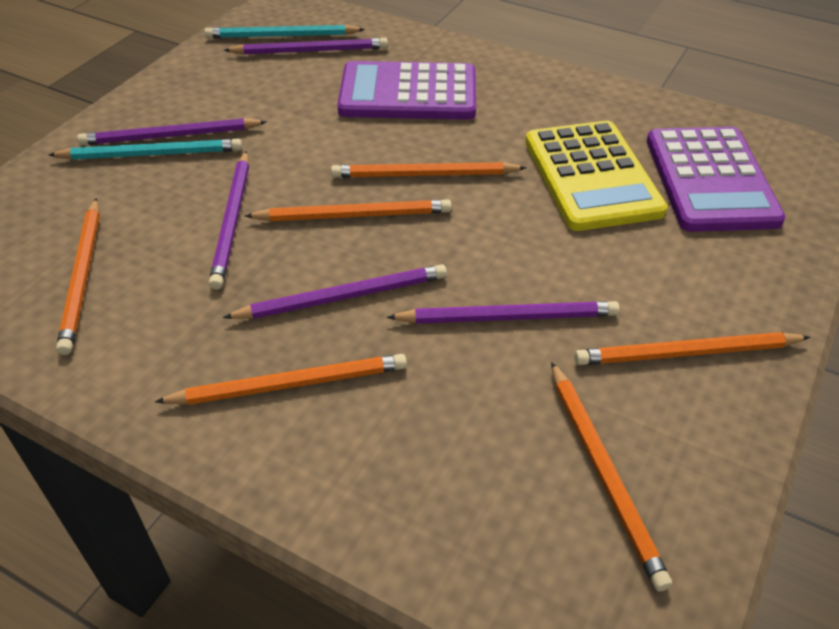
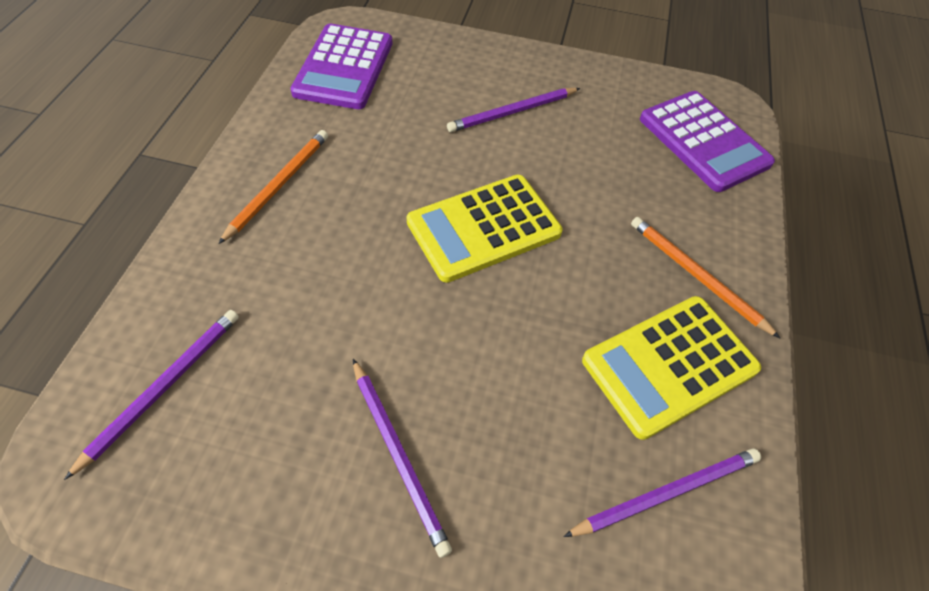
orange pencil: [56,198,100,355] [155,354,407,405] [245,200,452,221] [331,162,527,178] [551,362,672,592] [574,332,810,365] = 6 -> [218,130,328,244] [631,217,780,338] = 2
purple pencil: [77,118,267,146] [209,151,249,290] [223,264,447,319] [224,38,388,55] [386,301,620,324] = 5 -> [64,310,239,480] [353,359,452,558] [447,88,580,132] [563,448,761,537] = 4
turquoise pencil: [49,139,242,160] [204,25,365,39] = 2 -> none = 0
yellow calculator: [525,121,668,231] = 1 -> [407,175,563,283] [582,296,761,440] = 2

